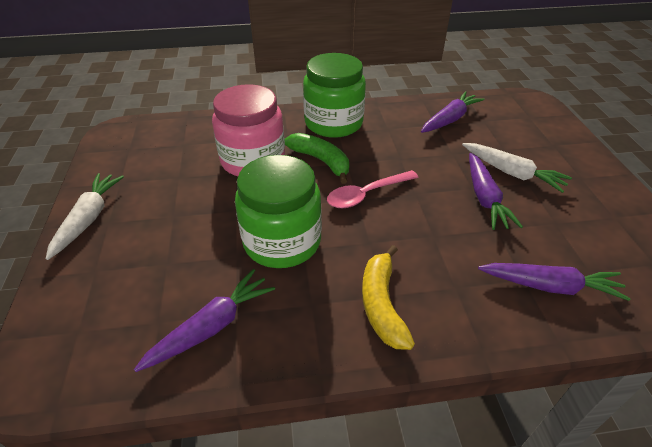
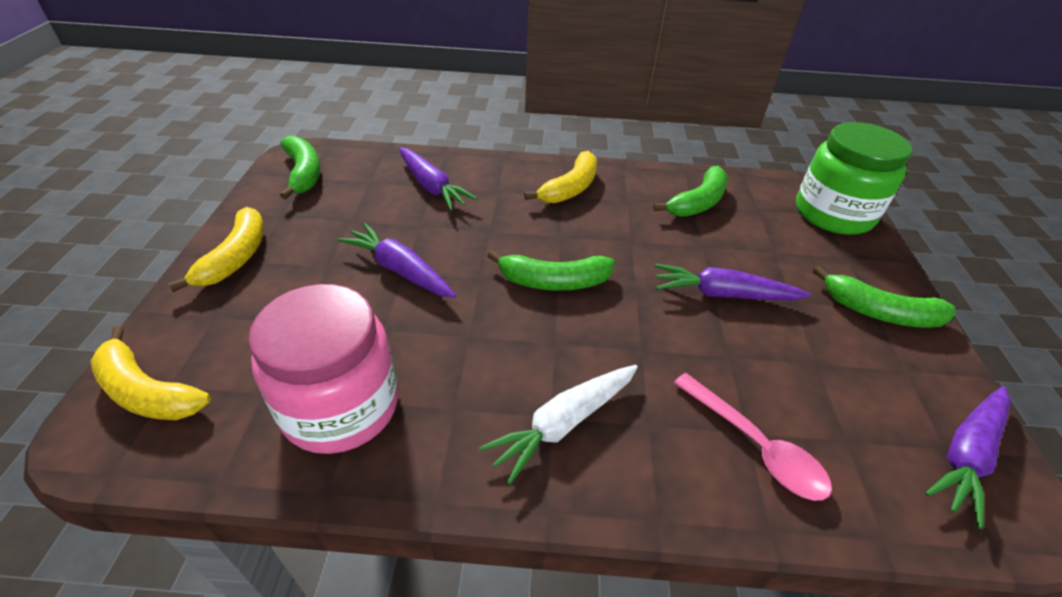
green banana: [284,133,349,184] = 1 -> [280,136,320,200] [487,250,615,291] [653,166,728,217] [813,266,956,328] = 4
green jar: [235,155,322,268] [303,53,366,138] = 2 -> [796,122,912,235] = 1
white carrot: [46,173,124,260] [462,143,572,193] = 2 -> [479,365,638,485] = 1
yellow banana: [362,245,415,350] = 1 -> [91,326,211,420] [168,207,264,292] [524,151,597,203] = 3

